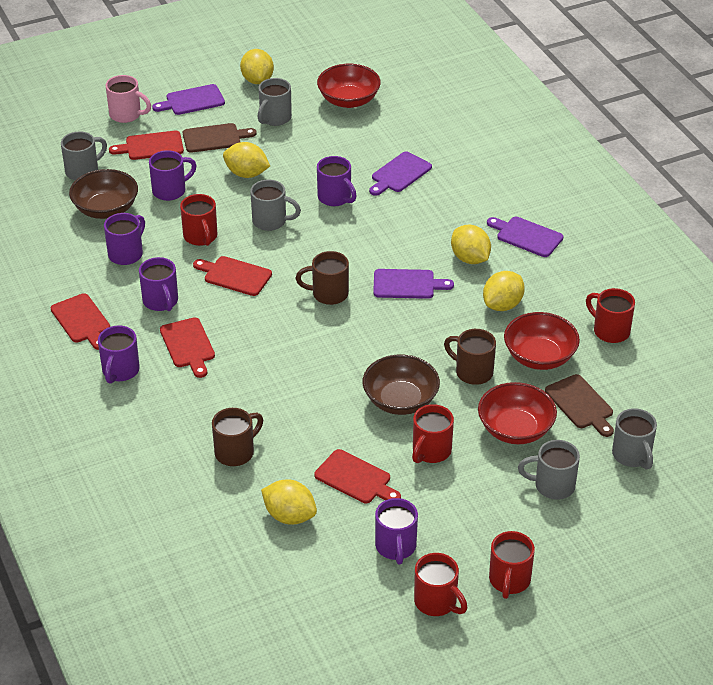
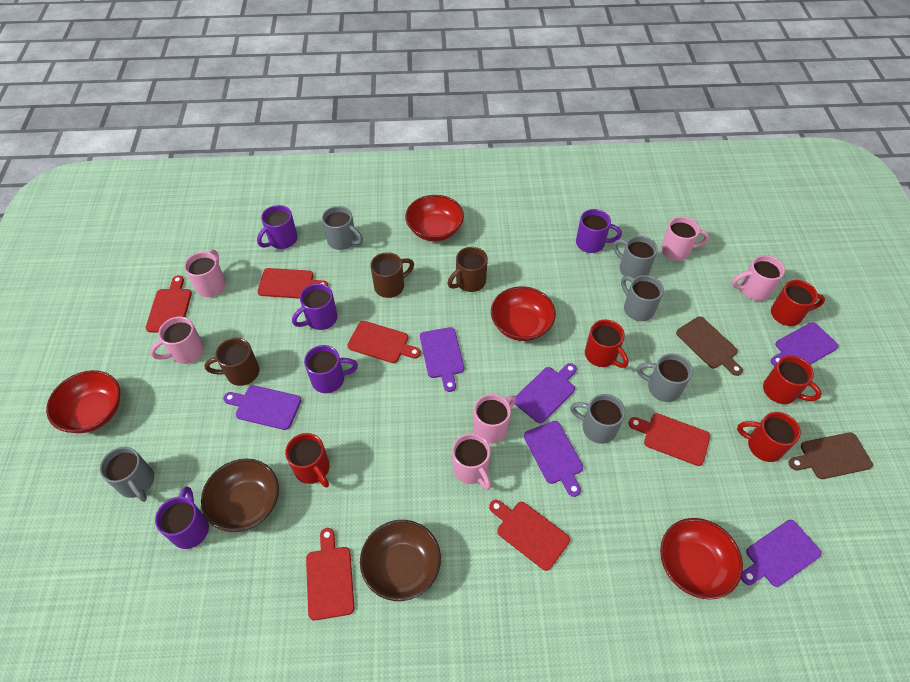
grey mug: [61,131,107,180] [250,180,301,231] [258,78,292,126] [518,440,580,499] [612,408,657,469] = 5 -> [100,447,154,502] [322,206,363,250] [570,394,625,444] [613,236,658,278] [621,275,664,321] [637,354,693,402] = 6
pink mug: [105,75,151,123] = 1 -> [150,317,204,364] [184,250,226,297] [452,433,491,490] [474,394,516,444] [661,216,709,261] [732,255,785,301] = 6
purple cutting board: [152,84,225,115] [369,151,432,196] [373,269,454,299] [487,217,563,257] = 4 -> [223,385,301,430] [420,327,464,392] [515,363,577,423] [524,421,583,497] [741,520,822,587] [771,322,838,366] = 6
purple mug: [98,325,140,384] [104,213,145,265] [139,257,178,311] [149,150,197,201] [317,156,357,206] [375,498,418,564] = 6 -> [155,486,209,549] [257,205,298,249] [292,283,338,330] [304,345,358,393] [576,209,622,253] = 5
red bowl: [317,64,381,108] [478,382,557,444] [504,312,580,370] = 3 -> [46,370,120,433] [405,195,464,241] [491,286,556,341] [660,518,743,600] = 4
red cutting board: [51,293,110,350] [109,131,184,160] [160,317,215,378] [193,256,272,296] [314,449,401,503] = 5 -> [146,275,192,332] [257,268,328,299] [306,528,354,620] [347,321,421,363] [489,500,570,571] [628,413,710,466] = 6
yellow lemon: [223,142,270,178] [240,49,274,84] [261,479,317,525] [451,225,491,264] [483,271,525,311] = 5 -> none = 0

